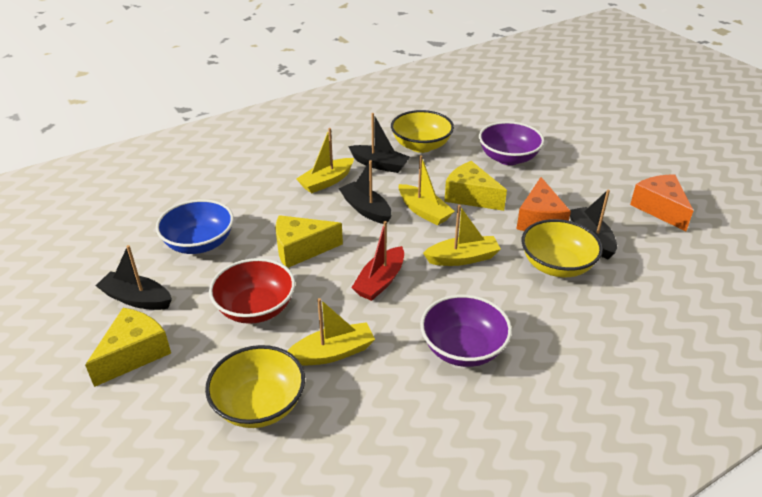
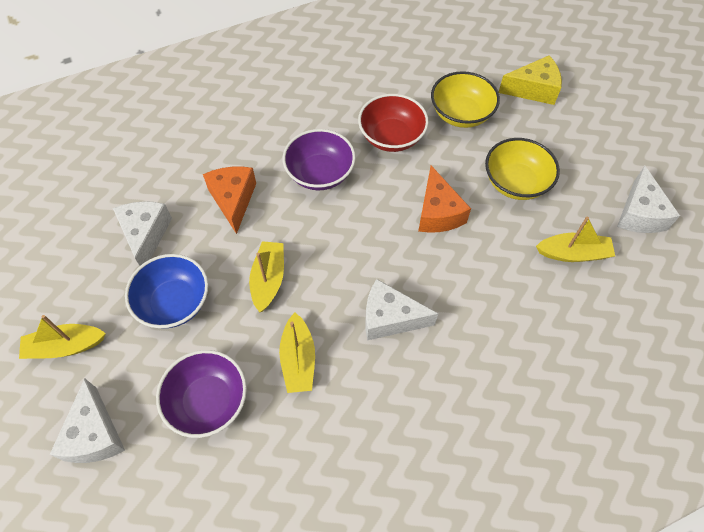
black boat: [96,245,172,310] [339,160,392,224] [348,113,410,173] [570,190,617,259] = 4 -> none = 0
red boat: [351,221,404,301] = 1 -> none = 0
white cheese: none = 0 -> [50,378,125,463] [113,201,172,266] [366,279,438,340] [617,166,680,233] = 4
yellow bowl: [205,345,305,428] [391,110,454,153] [521,219,603,277] = 3 -> [431,71,500,128] [485,138,560,200] = 2
yellow cheese: [85,308,171,387] [275,215,343,268] [444,161,507,211] = 3 -> [499,55,562,105] = 1

